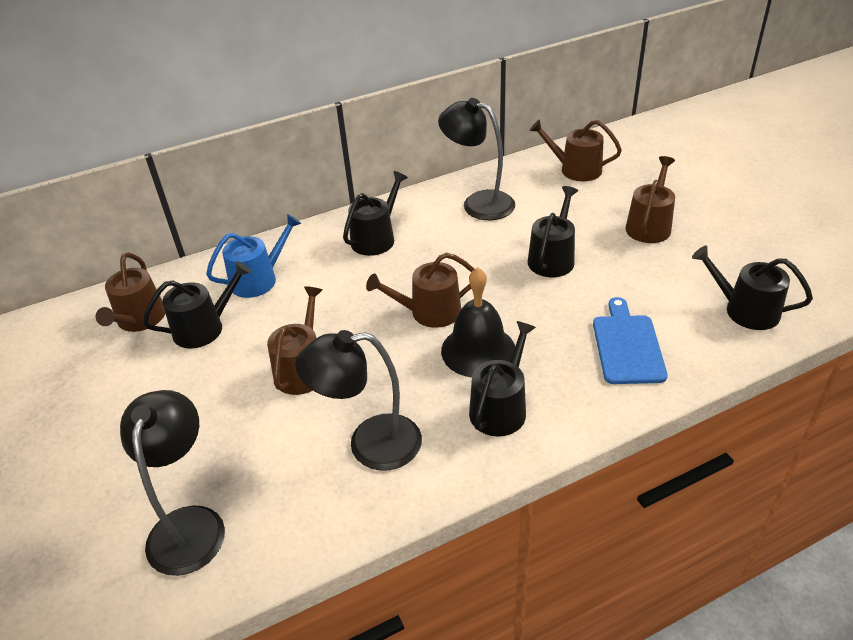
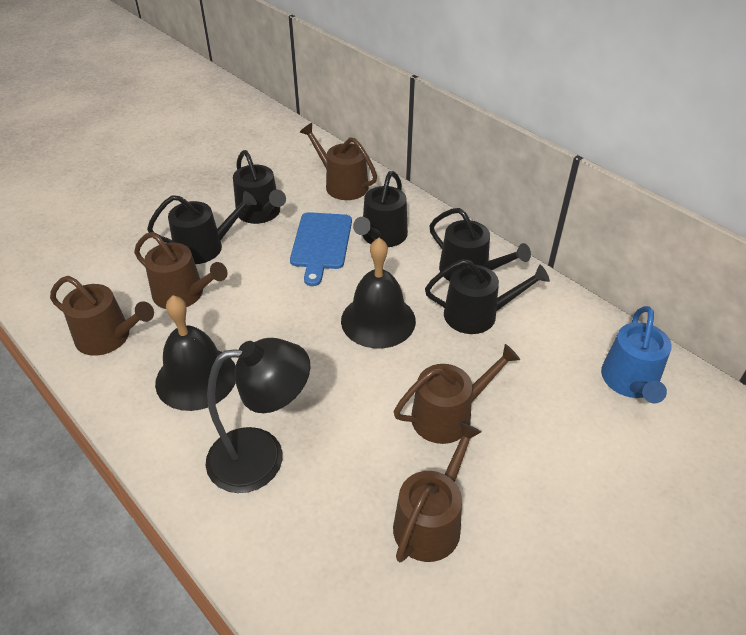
black bell: [441,267,515,377] = 1 -> [155,295,236,411] [341,238,416,348] = 2
black lamp: [120,390,225,576] [295,330,422,471] [438,98,515,220] = 3 -> [206,338,311,493] = 1

